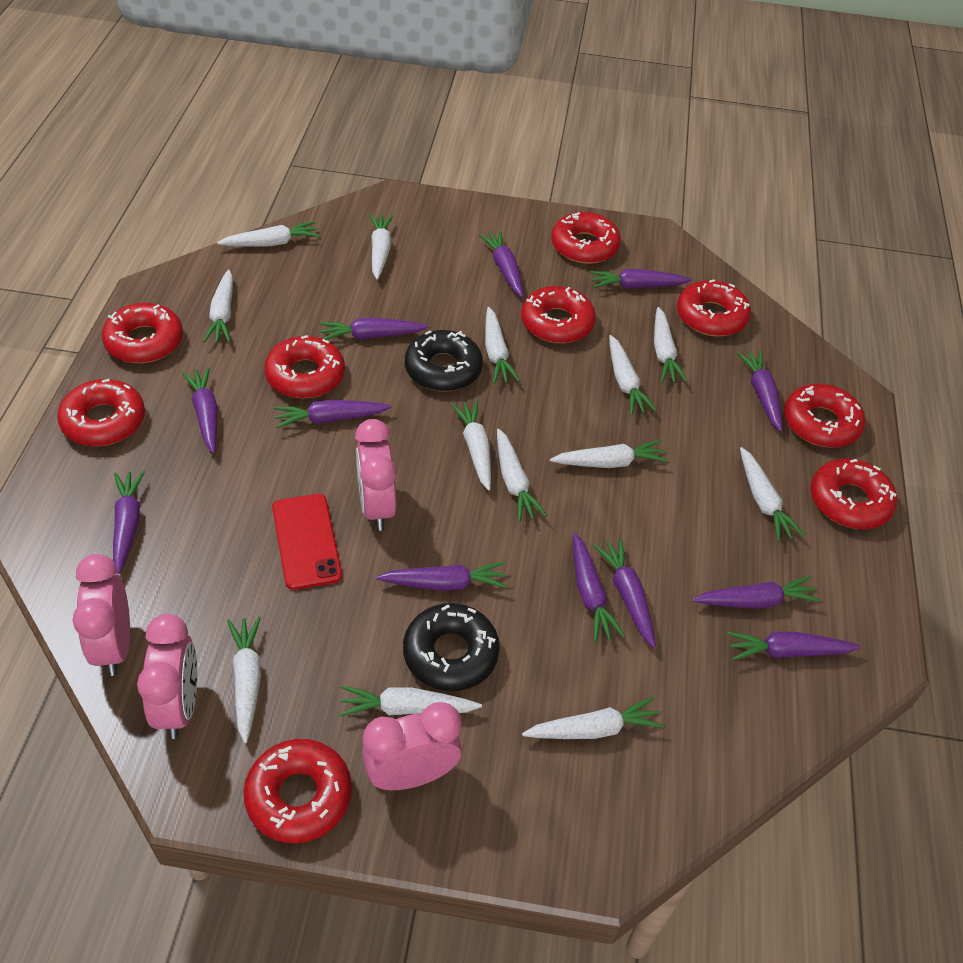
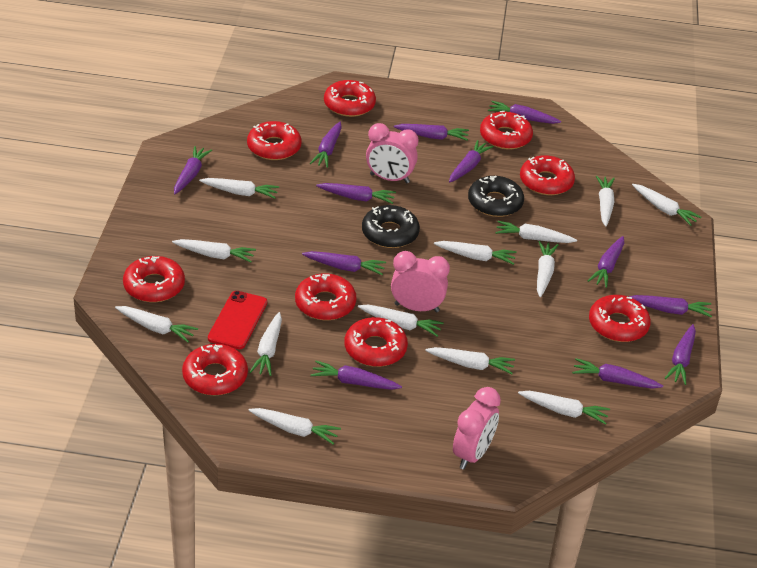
pink clock: [73,554,130,676] [137,614,197,739] [355,419,397,531] [362,702,462,790] = 4 -> [366,123,419,183] [391,251,450,312] [453,387,501,469] = 3

